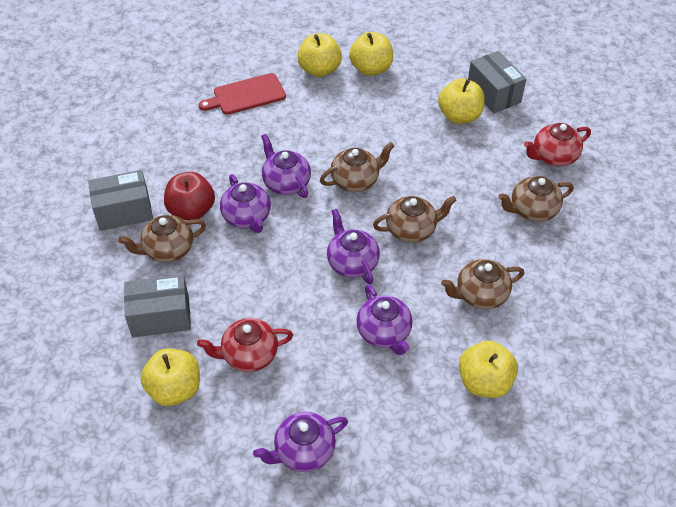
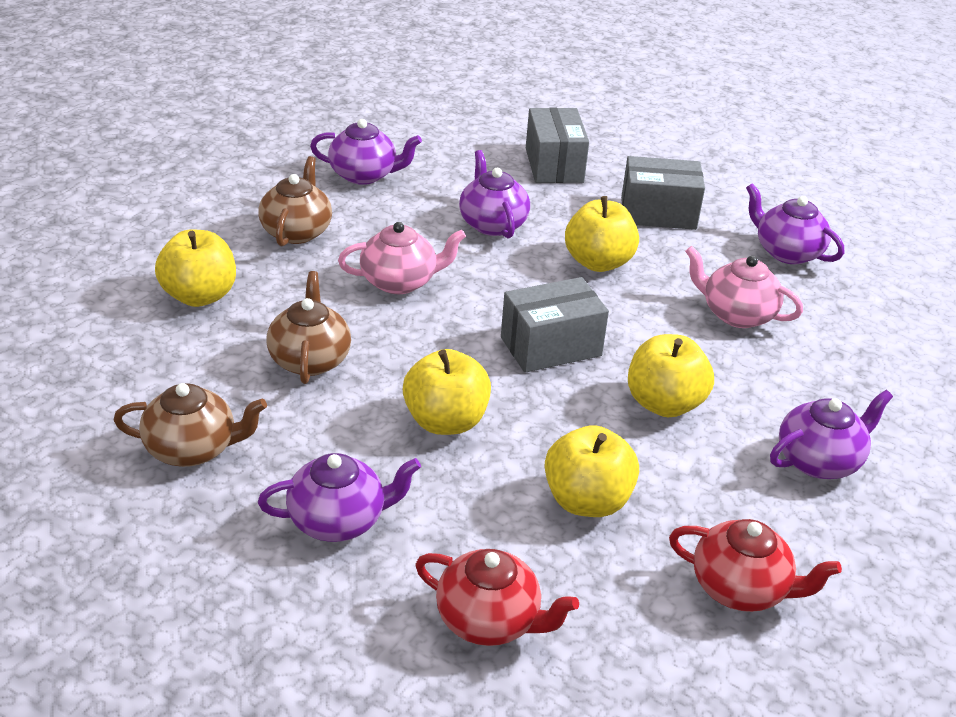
brown teapot: [118,215,206,263] [320,142,394,192] [373,196,457,243] [441,259,524,309] [498,176,574,222] = 5 -> [113,383,267,467] [258,156,332,246] [267,271,351,384] = 3
pink teapot: none = 0 -> [338,222,466,294] [685,246,803,328] = 2
red apple: [164,172,215,220] = 1 -> none = 0
red cutting board: [199,73,286,115] = 1 -> none = 0

